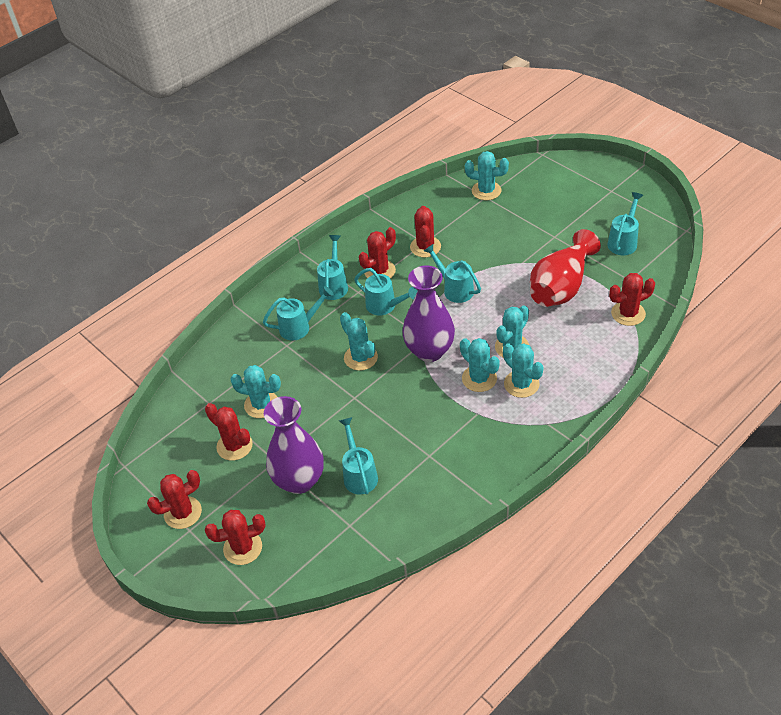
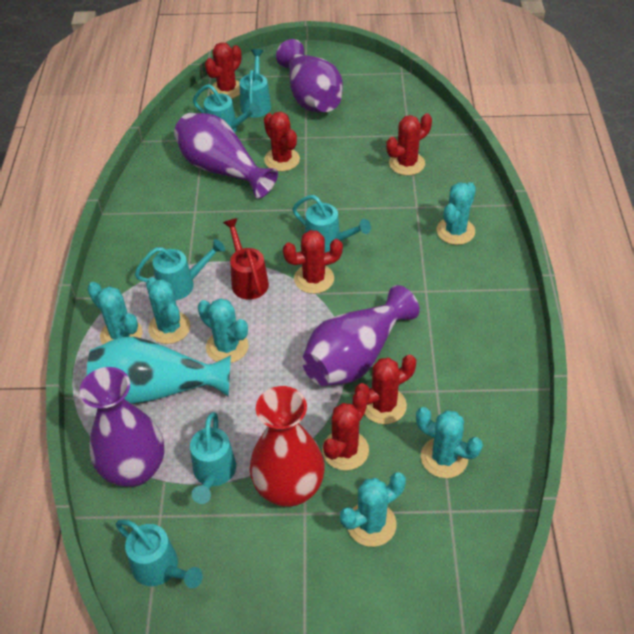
purple vase: [264,396,324,494] [402,265,455,362] = 2 -> [80,367,164,487] [174,113,278,199] [276,39,343,112] [302,285,420,386] = 4
red watering can: none = 0 -> [223,218,269,300] = 1
turquoise vase: none = 0 -> [87,337,231,404] = 1

